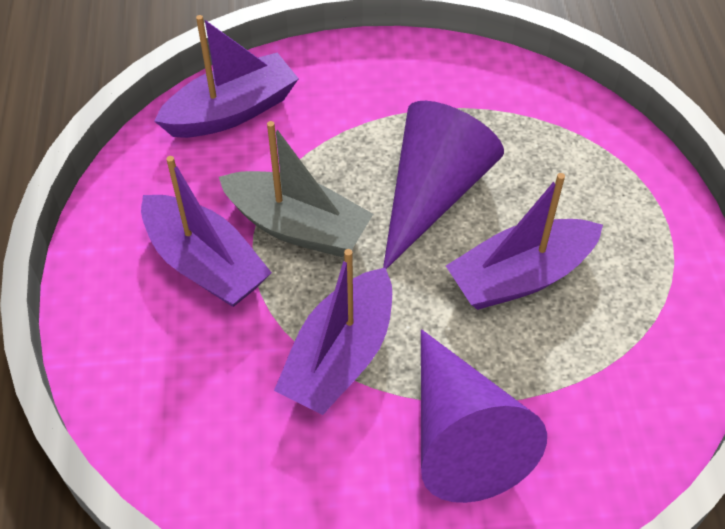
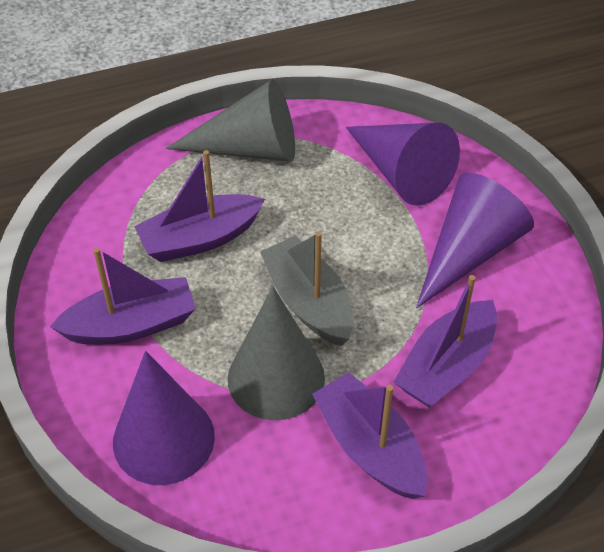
grey cone: none = 0 -> [166,79,295,162] [228,287,325,420] = 2
purple cone: [383,101,504,269] [421,329,547,503] = 2 -> [113,351,215,485] [346,123,460,206] [416,172,534,308] = 3

